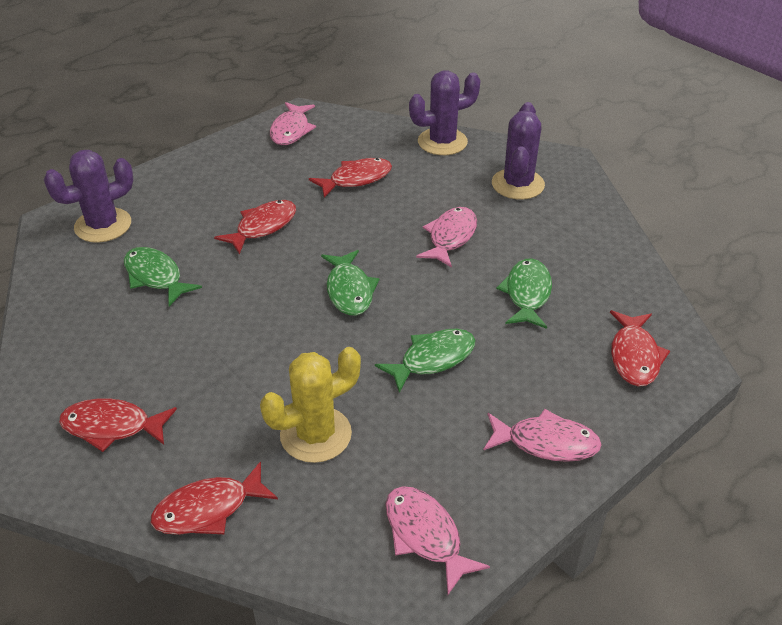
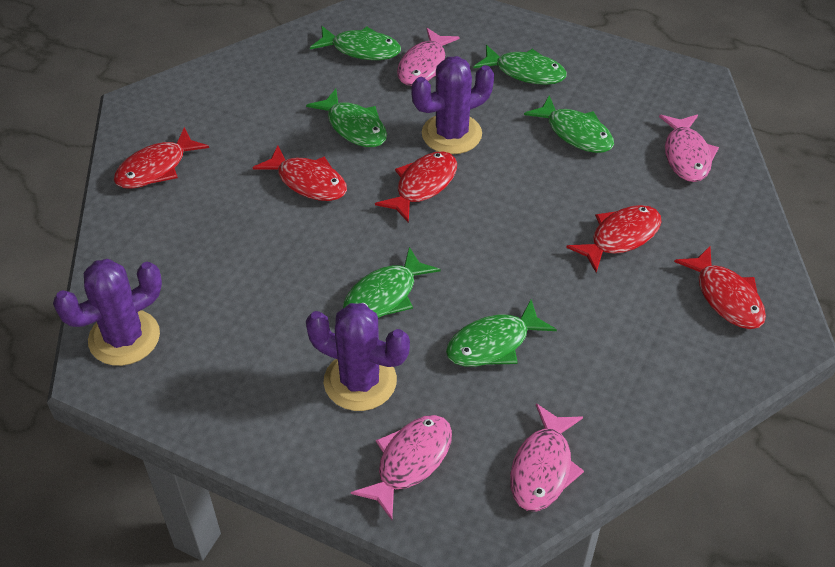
green fish: [124,247,202,306] [321,250,380,316] [375,329,475,393] [496,258,552,329] = 4 -> [306,89,387,147] [310,26,401,60] [343,247,441,318] [446,299,557,367] [473,45,567,85] [524,95,614,153] = 6
yellow cactus: [260,347,361,463] = 1 -> none = 0

